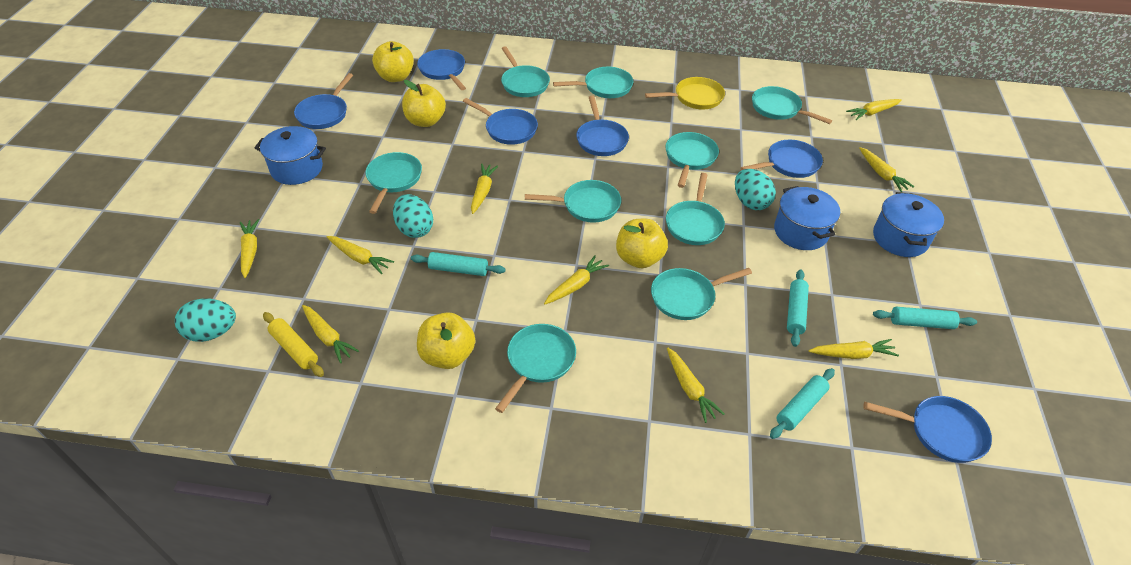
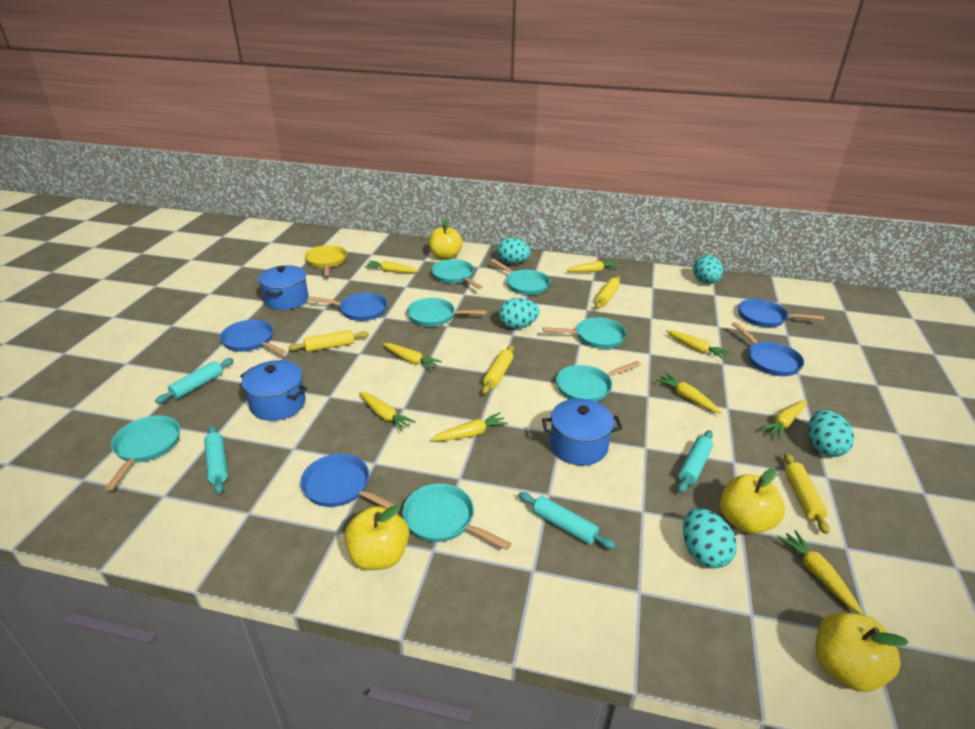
blue pan: [294,73,353,129] [417,49,466,90] [463,98,538,145] [576,96,629,156] [741,140,823,178] [863,396,992,463] = 6 -> [220,320,286,355] [300,454,396,509] [308,293,387,321] [732,322,804,376] [738,299,824,327] = 5
turquoise egg: [175,298,236,342] [393,194,433,238] [735,169,776,210] = 3 -> [497,238,531,264] [499,298,540,329] [683,508,737,568] [693,255,723,284] [808,410,854,457] = 5
turquoise pan: [365,152,422,214] [495,324,576,413] [501,46,550,97] [525,180,621,223] [553,67,633,98] [651,268,752,320] [665,132,719,188] [666,173,725,245] [752,86,832,124] = 9 -> [105,415,180,491] [402,484,512,550] [407,298,487,327] [431,259,483,289] [491,259,550,295] [543,317,626,349] [556,361,641,402] = 7
yellow rolling pin: [263,312,324,377] = 1 -> [288,330,369,352] [482,345,514,394] [595,276,620,309] [784,453,829,534] = 4

